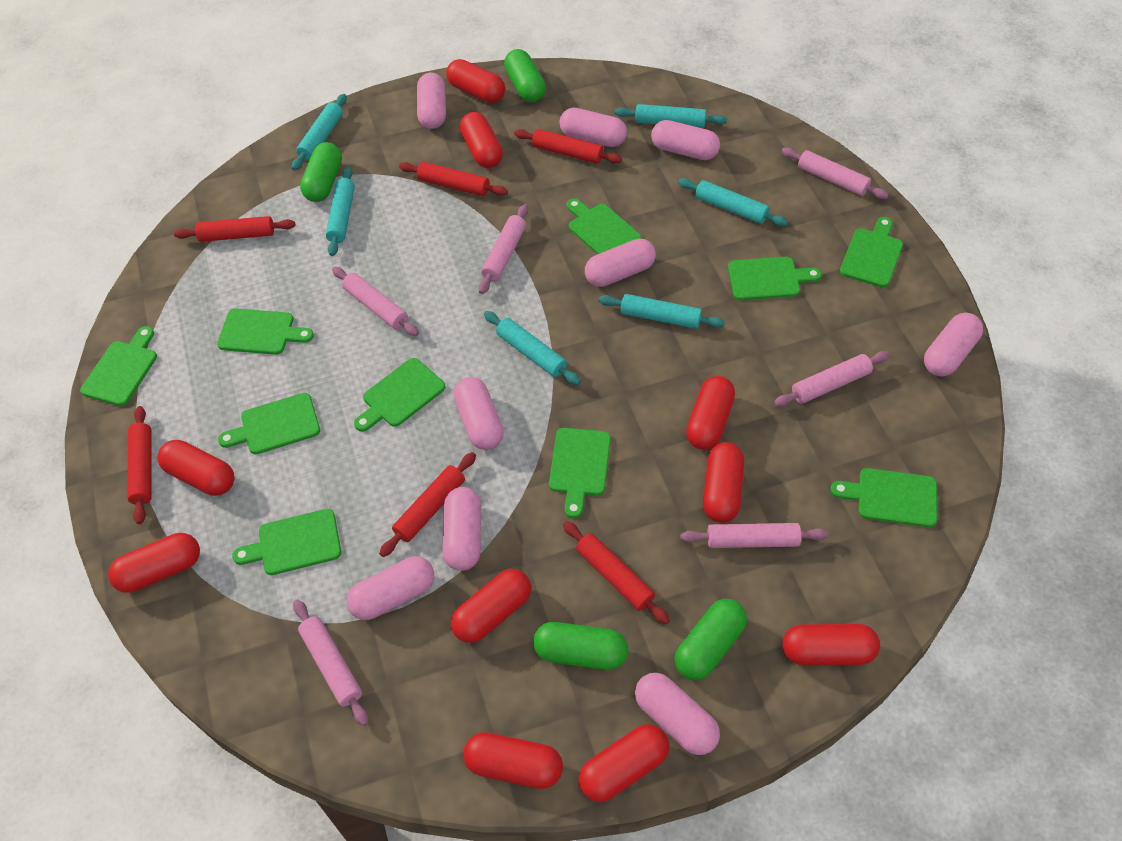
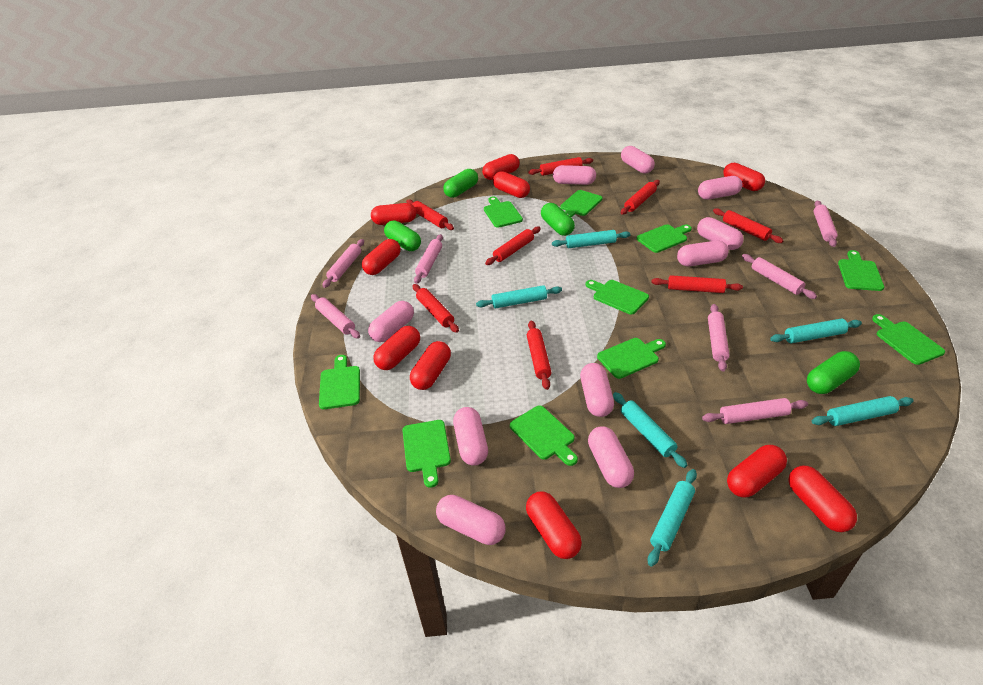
pink capsule: [347,556,434,620] [417,73,446,129] [443,487,481,571] [454,377,504,450] [560,108,627,147] [585,239,656,287] [635,673,720,755] [651,120,720,160] [924,313,983,377] = 9 -> [368,301,414,342] [436,495,506,545] [453,407,488,466] [553,165,596,185] [580,363,614,417] [588,426,634,488] [621,146,655,174] [677,241,729,266] [697,217,744,250] [698,176,742,200] = 10
pink rolling pin: [293,599,368,726] [332,267,419,336] [478,204,528,294] [680,523,828,548] [774,351,890,407] [781,148,889,199] = 6 -> [311,294,360,339] [322,239,364,288] [414,234,443,284] [702,398,808,424] [708,304,730,371] [742,254,817,299] [813,200,838,247] = 7
red rolling pin: [127,406,152,524] [174,216,295,242] [379,452,476,557] [399,162,508,196] [514,129,622,164] [563,521,670,624] = 6 -> [406,199,454,230] [413,284,459,333] [485,227,541,265] [527,320,552,390] [528,157,593,176] [621,180,660,215] [651,275,743,293] [713,208,783,243] = 8

